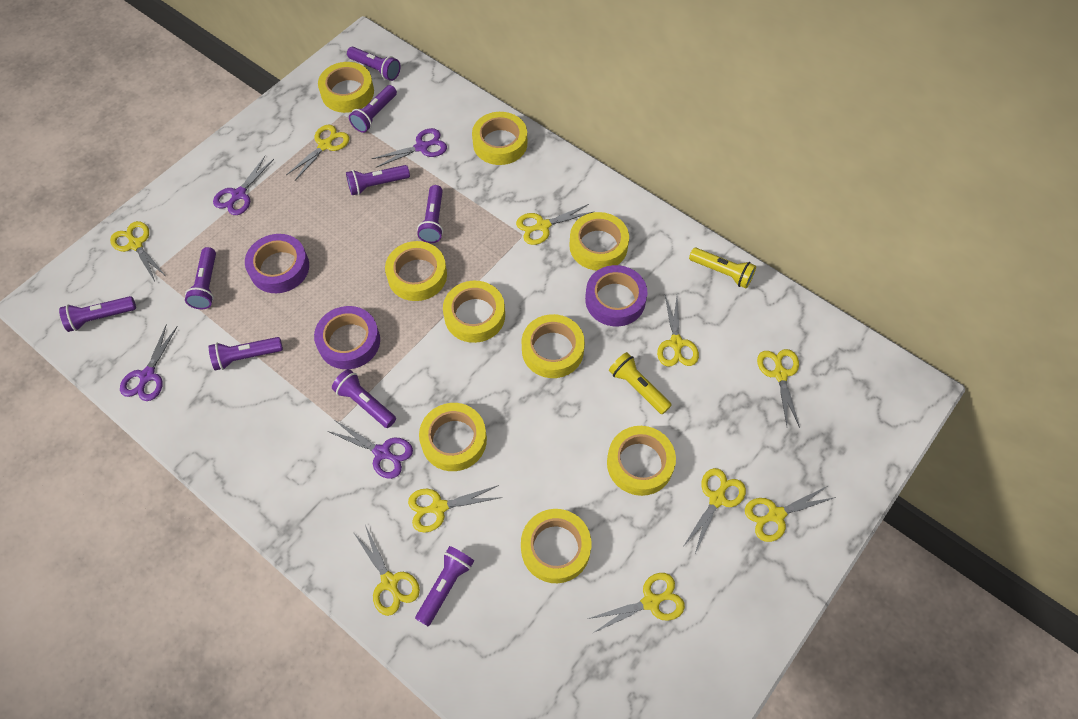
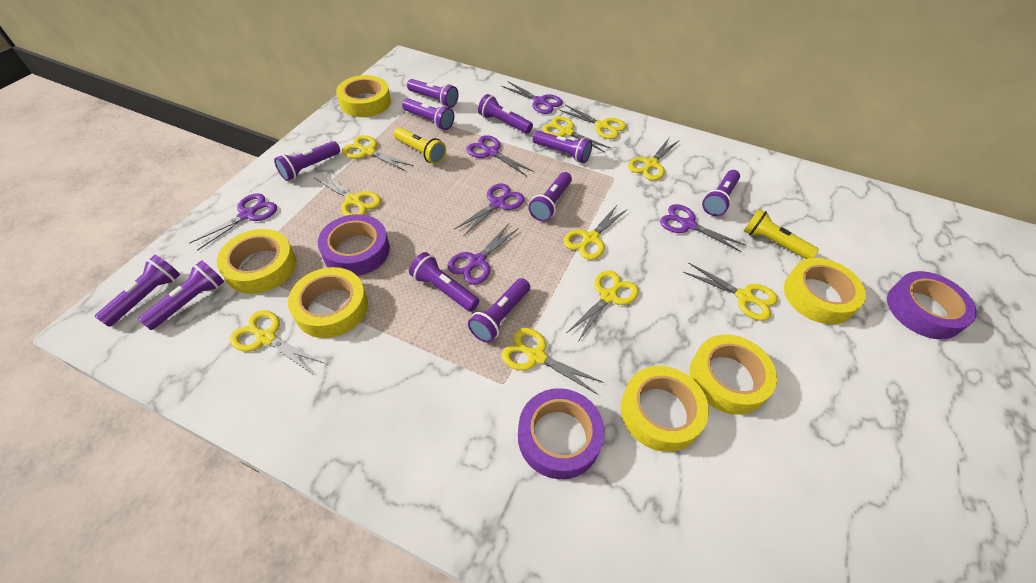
purple flashlight: [59,296,136,332] [185,247,216,309] [209,337,283,370] [332,369,396,428] [346,165,410,195] [347,47,401,81] [349,85,397,133] [415,546,474,626] [417,185,443,243] = 9 -> [95,255,180,327] [138,260,224,330] [274,141,340,181] [402,98,454,130] [407,79,459,108] [409,252,480,312] [468,278,530,343] [478,94,533,134] [528,172,572,221] [532,131,592,163] [702,170,740,216] = 11
purple scissors: [120,324,178,401] [213,156,274,215] [327,421,413,479] [372,128,447,168] = 4 -> [189,193,277,251] [448,224,519,285] [454,183,524,237] [466,135,534,176] [501,81,563,114] [660,204,746,252] = 6
yellow tape: [318,62,374,113] [385,241,447,301] [419,403,487,471] [443,281,505,343] [472,112,527,165] [521,509,591,583] [522,314,585,378] [569,212,629,270] [607,426,676,496] = 9 -> [217,229,296,294] [288,267,368,338] [336,75,391,117] [621,366,709,452] [689,334,777,415] [784,258,866,324] = 6

